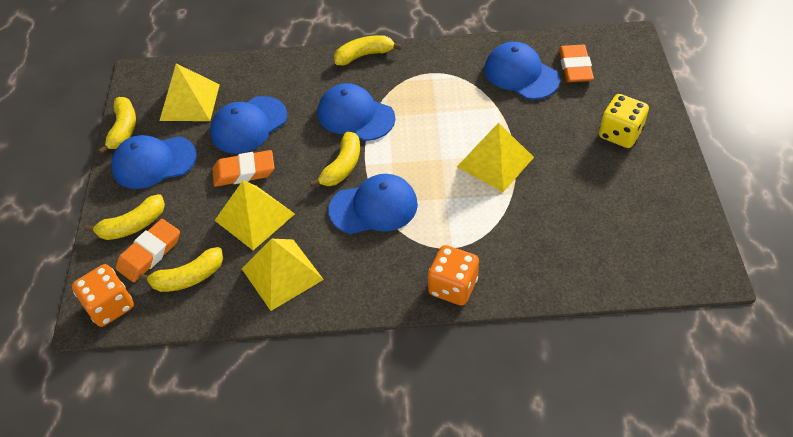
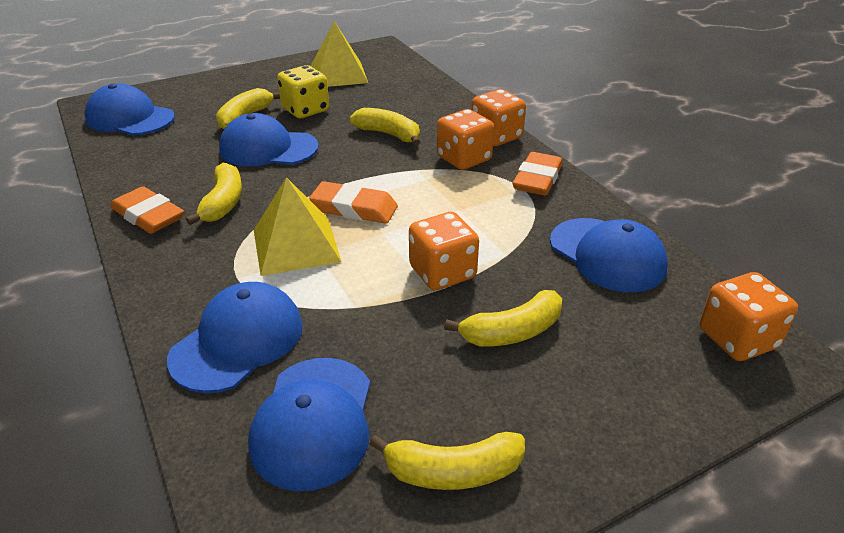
orange dice: [72,264,134,327] [428,245,479,306] = 2 -> [409,212,479,290] [437,109,494,170] [472,89,526,146] [700,272,798,361] = 4
yellow pyramid: [160,63,220,121] [214,180,295,250] [242,239,324,311] [457,123,534,192] = 4 -> [254,177,341,276] [311,21,368,87] = 2

